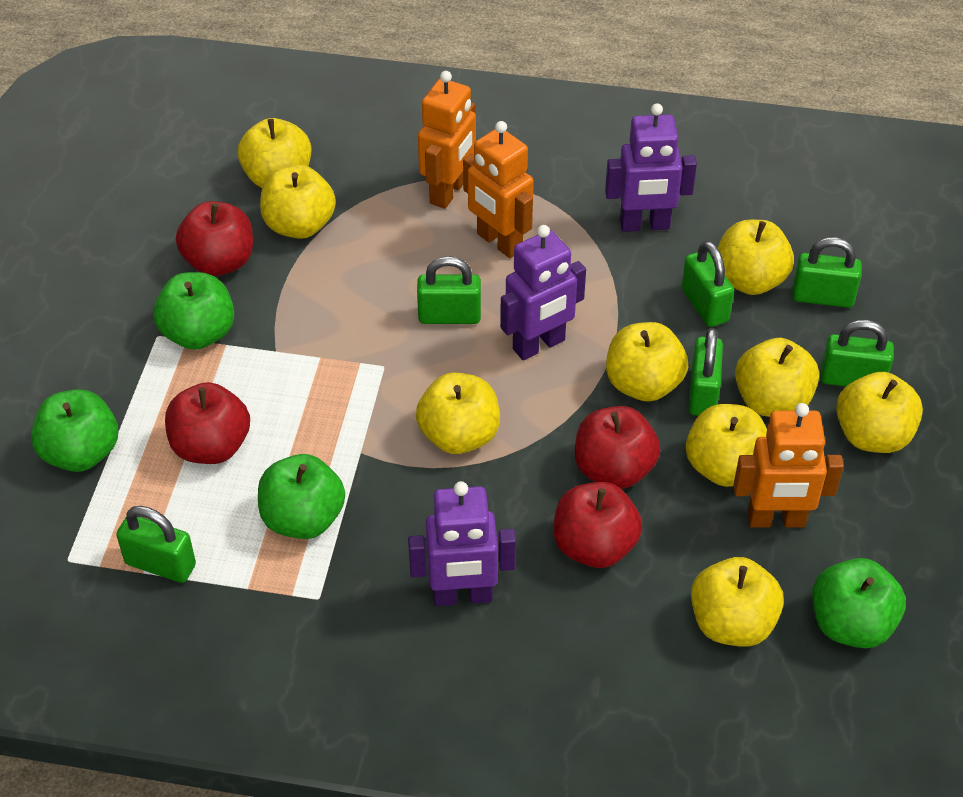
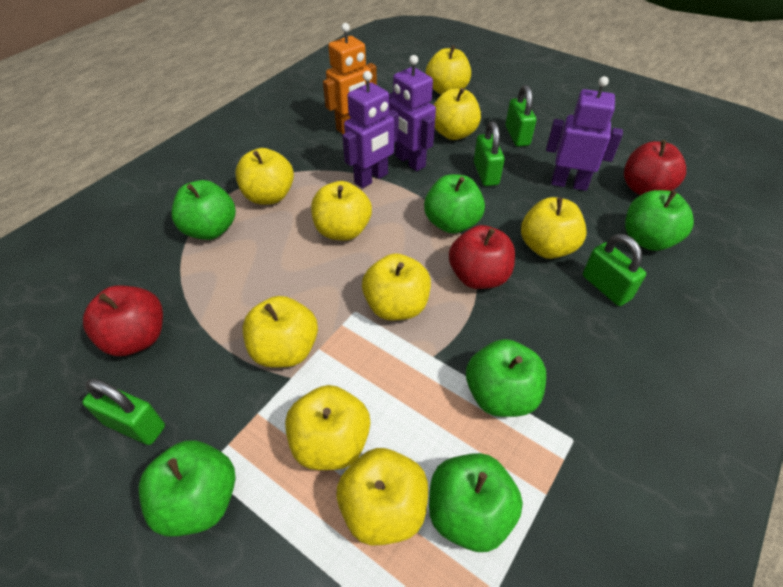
green apple: [31,389,118,472] [153,272,234,350] [258,454,345,539] [812,558,906,648] = 4 -> [139,440,235,536] [172,180,236,240] [424,174,485,234] [429,453,523,552] [466,339,546,417] [625,190,694,251] = 6
green padlock: [116,506,196,583] [417,256,481,324] [681,241,734,327] [689,328,723,416] [792,237,862,308] [821,320,894,387] = 6 -> [82,379,165,445] [474,121,505,186] [506,85,536,147] [583,234,646,306] = 4
orange robot: [418,71,476,209] [463,121,534,258] [733,403,844,528] = 3 -> [323,23,377,134] = 1
red apple: [165,382,250,464] [176,201,253,276] [554,482,642,568] [575,406,660,489] = 4 -> [83,285,163,356] [449,225,515,289] [624,140,686,195] = 3

